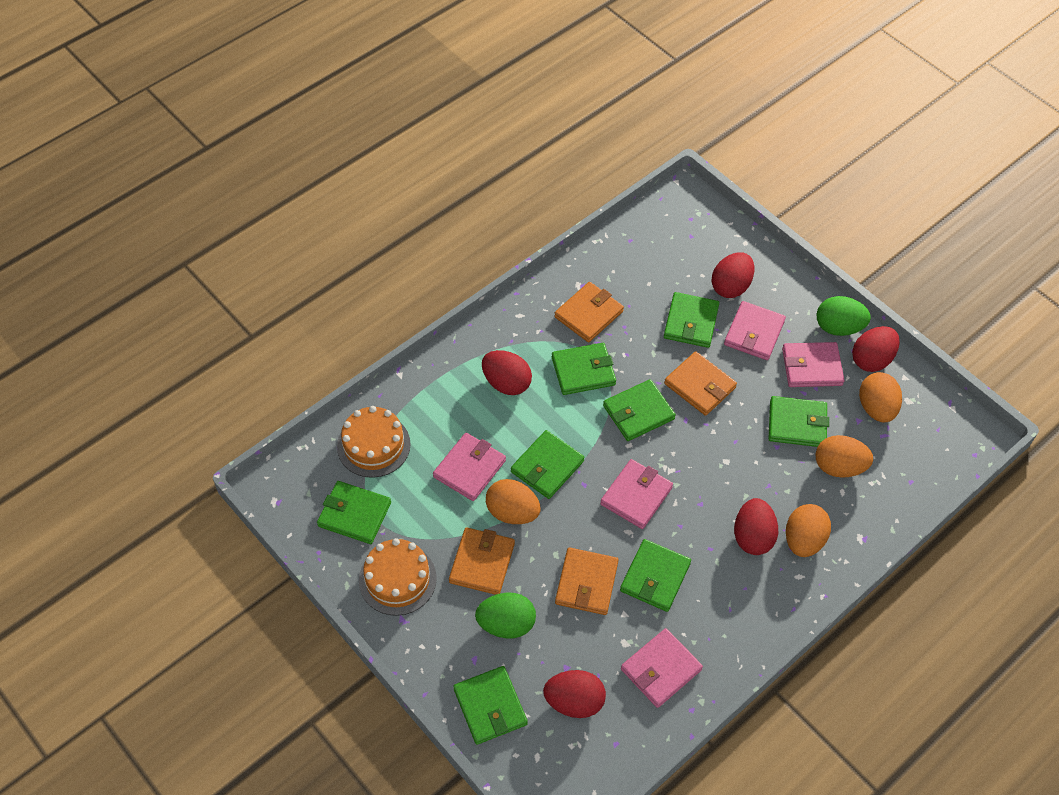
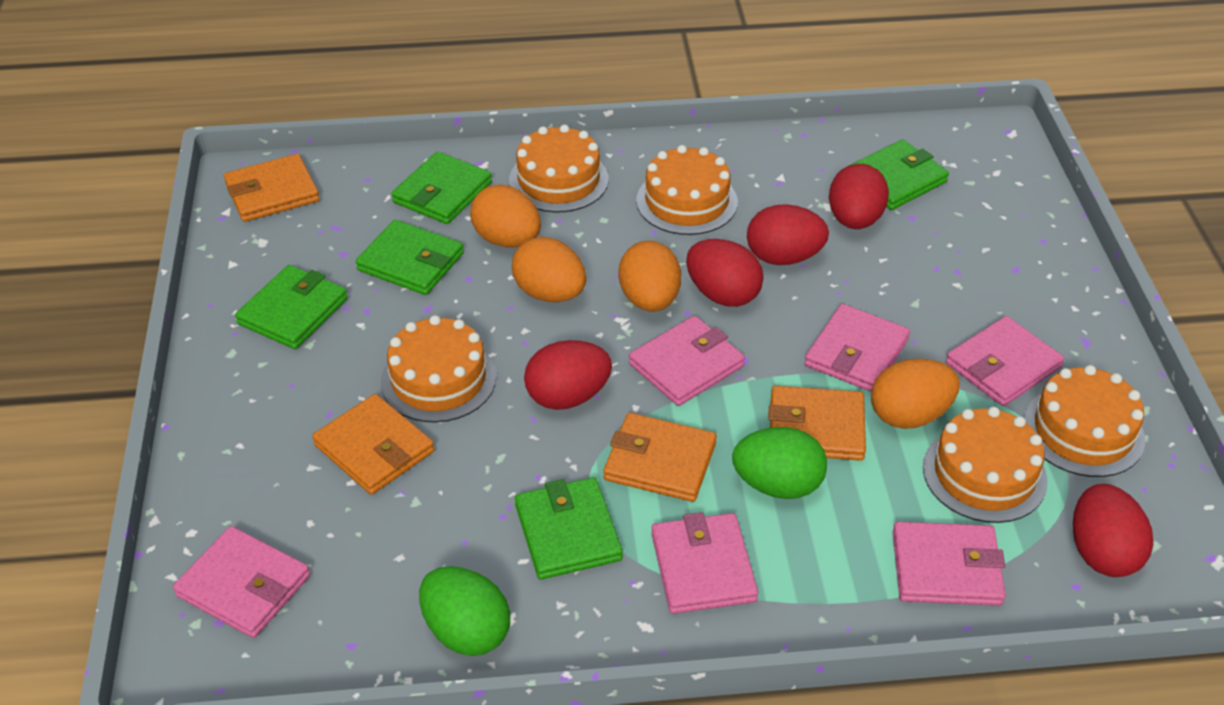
green wallet: [317,481,391,544] [453,666,528,745] [511,430,584,499] [552,343,616,395] [603,379,676,441] [620,539,691,612] [664,292,719,348] [768,396,829,447] = 8 -> [235,265,348,349] [356,220,464,295] [391,152,492,224] [515,477,623,580] [848,139,949,210] = 5
orange cake: [337,406,411,478] [359,538,437,616] = 2 -> [381,315,496,423] [509,125,609,213] [636,145,738,235] [923,407,1048,523] [1023,365,1145,477] = 5
pink wallet: [433,433,506,501] [600,459,673,529] [621,628,703,708] [724,301,786,360] [782,342,845,387] = 5 -> [173,526,310,638] [629,316,745,406] [651,512,758,614] [804,304,910,392] [892,522,1006,606] [946,316,1064,406] = 6

